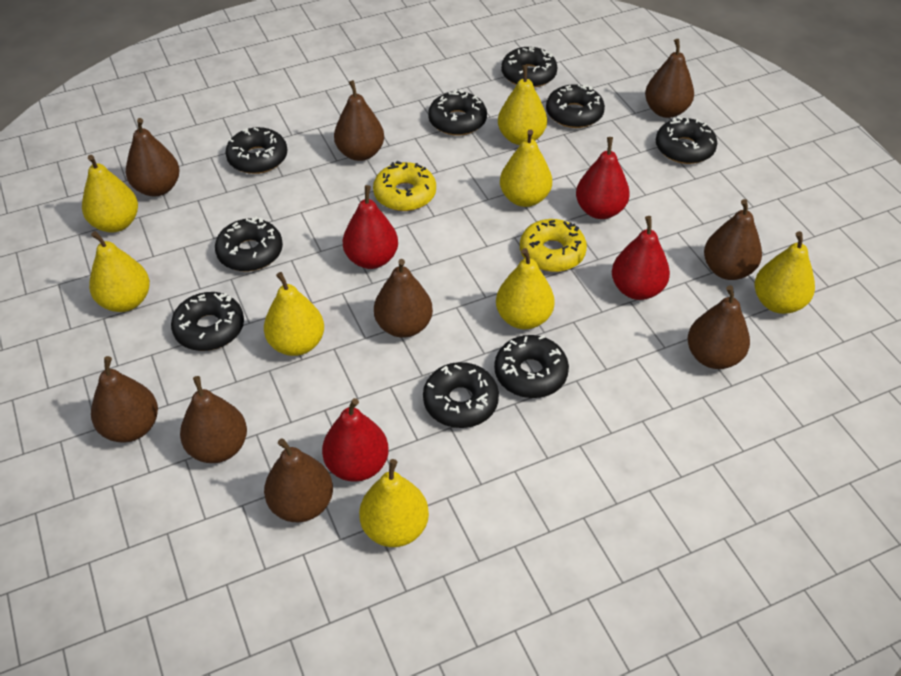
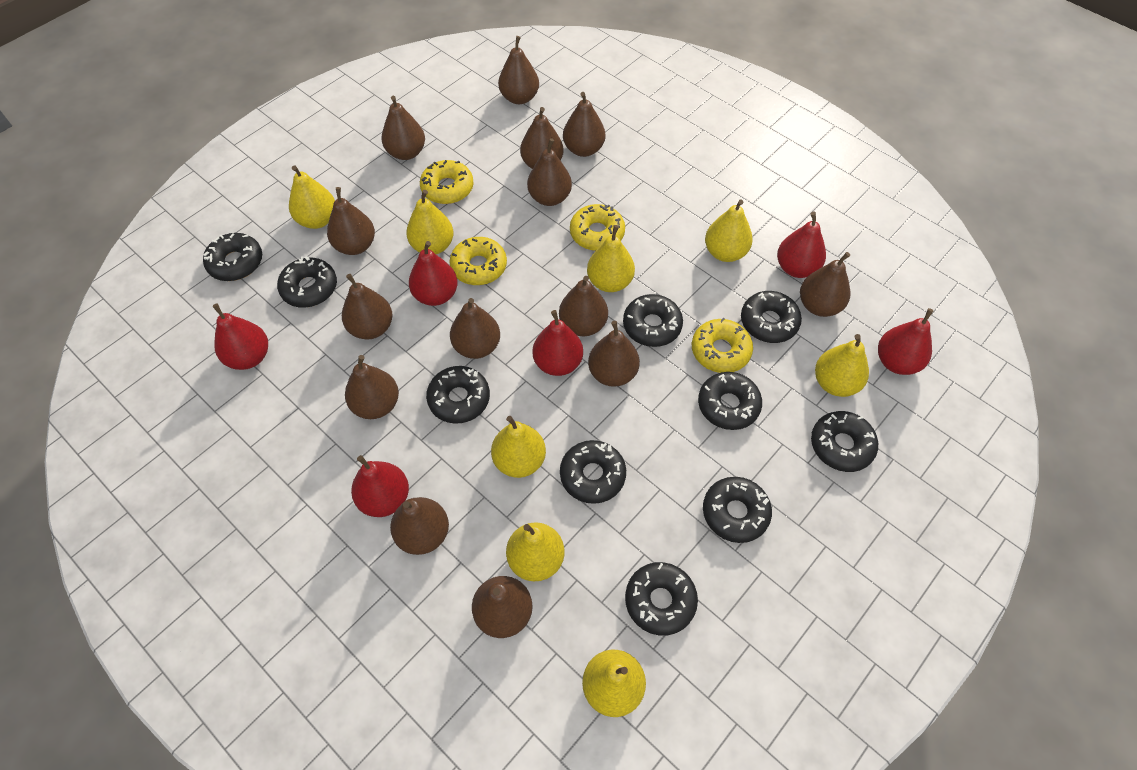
black donut: [171,292,244,351] [215,217,283,272] [225,127,287,174] [423,362,499,428] [428,89,487,136] [494,335,569,398] [501,47,558,88] [546,84,605,128] [656,117,717,164] = 9 -> [203,233,262,281] [277,256,337,308] [426,366,490,424] [560,440,626,504] [623,294,683,347] [625,562,698,636] [698,372,762,430] [703,477,772,543] [741,291,802,343] [811,411,878,472] = 10
brown pear: [91,356,158,442] [126,118,180,196] [180,376,247,463] [264,438,333,522] [334,80,384,161] [374,259,433,338] [645,39,694,118] [687,285,750,369] [704,199,762,280] = 9 -> [327,187,375,255] [342,274,393,339] [345,355,399,419] [382,96,425,160] [390,497,449,555] [450,298,500,359] [472,576,533,638] [498,36,539,104] [520,107,564,169] [527,138,572,206] [559,276,608,336] [563,92,605,157] [588,321,640,387] [800,252,850,317] = 14
red pear: [322,398,389,482] [343,185,398,269] [576,137,630,219] [612,216,670,300] = 4 -> [212,304,268,370] [351,455,409,517] [409,241,458,306] [532,310,583,376] [777,211,826,278] [878,308,933,375] = 6
yellow donut: [373,161,436,211] [520,219,587,272] = 2 -> [420,160,474,204] [450,237,507,285] [570,204,625,251] [692,318,753,373] = 4

